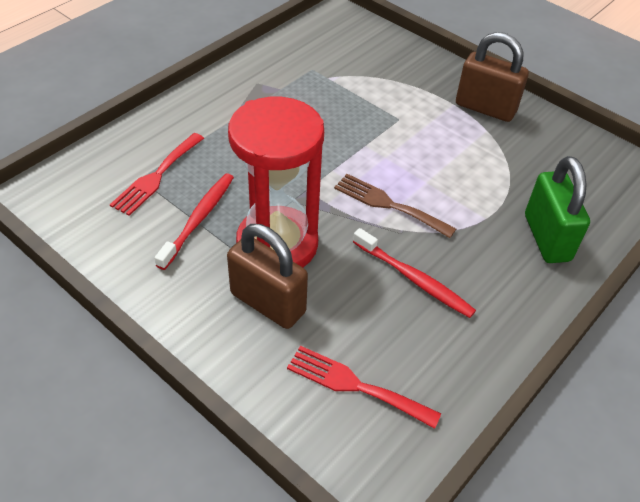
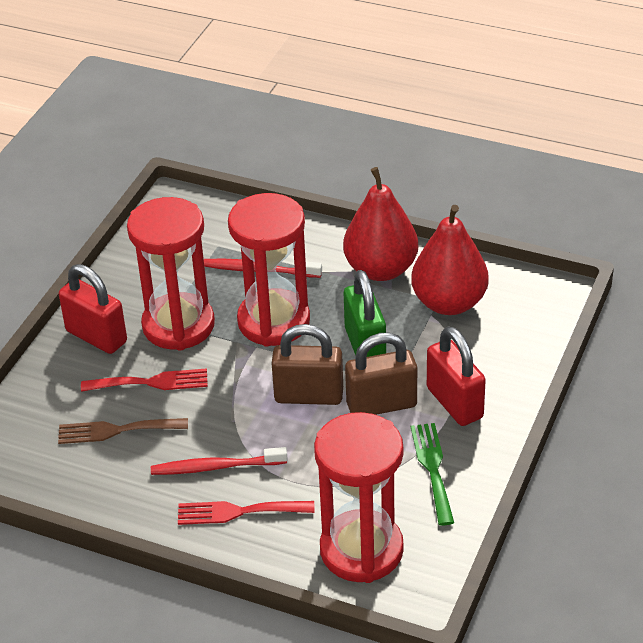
green fork: none = 0 -> [411,423,454,526] = 1
red hourglass: [228,97,324,267] = 1 -> [127,197,215,351] [228,193,310,347] [314,412,404,583] = 3
red padlock: none = 0 -> [59,264,127,354] [427,327,486,426] = 2
red pear: none = 0 -> [343,167,418,281] [411,205,489,315] = 2

